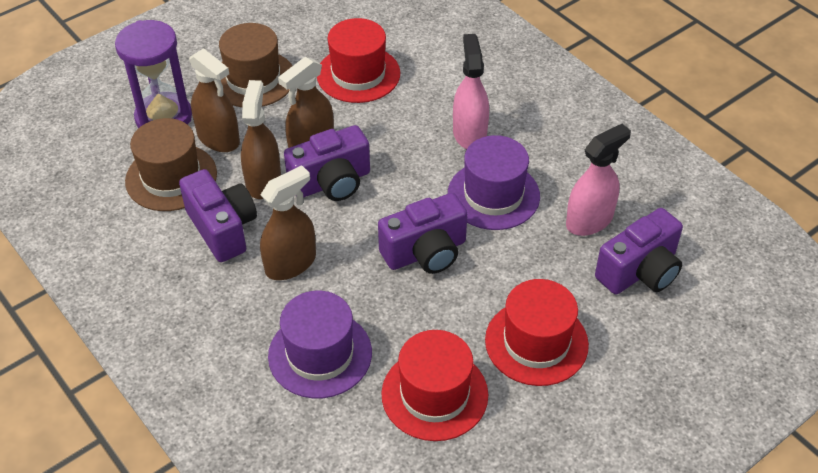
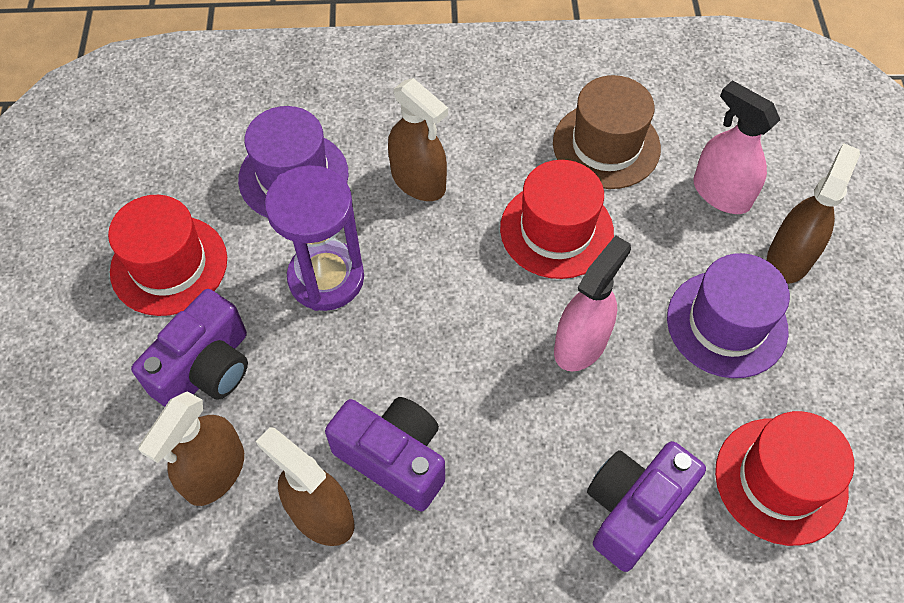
brown hat: [125,118,217,211] [219,23,292,107] = 2 -> [553,75,661,189] = 1
purple camera: [179,169,257,262] [284,125,370,201] [378,193,467,274] [595,208,683,294] = 4 -> [131,289,248,407] [325,397,445,511] [587,441,706,572] = 3

